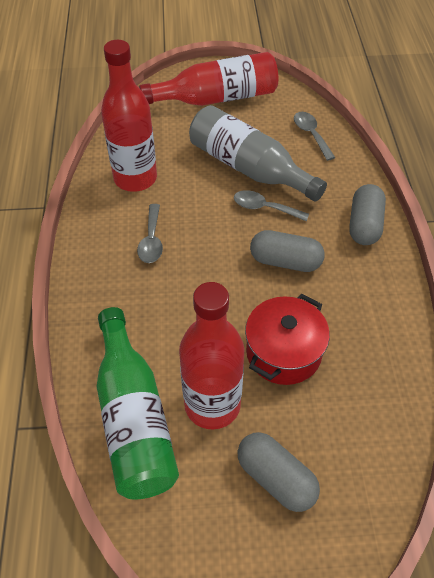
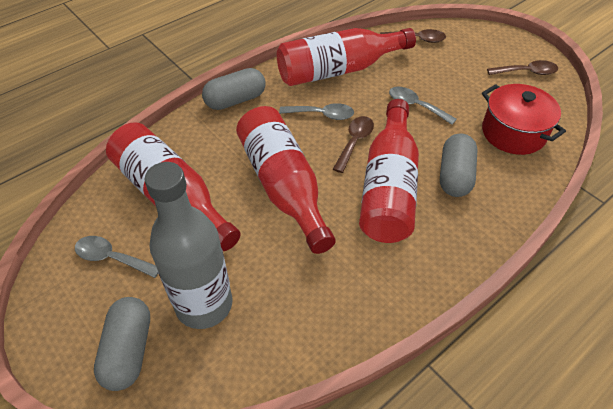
brown spoon: none = 0 -> [333,116,374,173] [380,29,446,43] [487,60,558,75] = 3
green bottle: [97,307,179,500] = 1 -> none = 0
red bottle: [101,40,157,192] [139,52,278,106] [179,282,245,429] = 3 -> [106,122,241,251] [236,106,336,254] [277,28,416,86] [359,99,419,243] = 4

